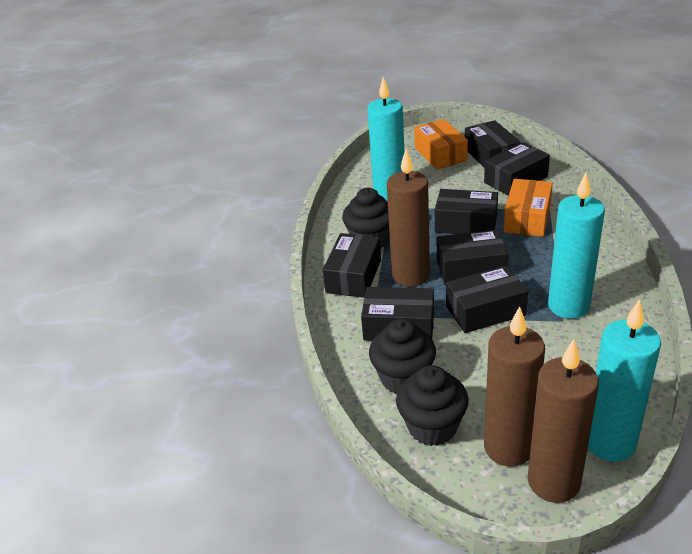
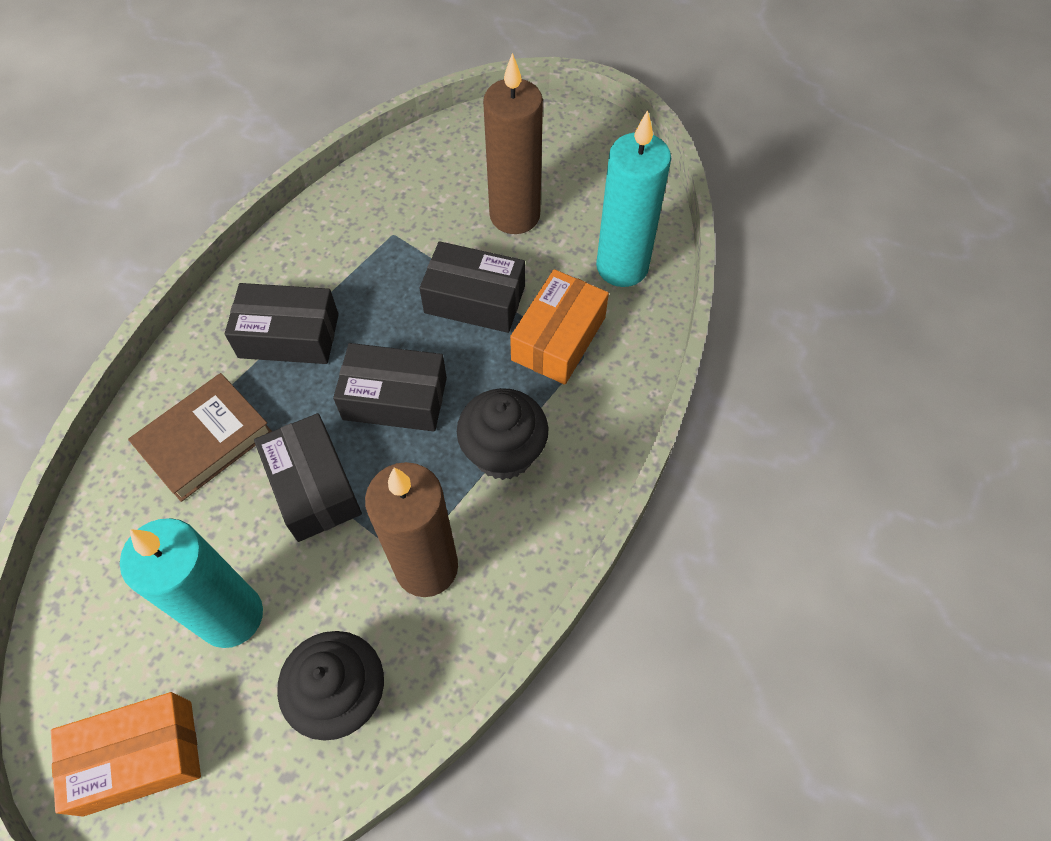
black box: [323,233,381,298] [361,287,434,341] [435,189,498,234] [437,229,508,285] [446,265,528,333] [465,120,521,168] [484,142,550,196] = 7 -> [225,283,339,364] [254,413,362,542] [333,343,447,431] [420,241,525,333] = 4
black cupcake: [342,188,390,249] [369,319,436,394] [396,365,469,446] = 3 -> [277,631,384,741] [457,388,549,480] = 2
brown book: none = 0 -> [128,373,272,502] = 1
brown candle: [387,149,430,287] [484,306,545,467] [527,339,599,503] = 3 -> [365,462,458,597] [483,53,543,234] = 2
turquoise candle: [367,77,404,201] [548,173,605,319] [588,299,661,462] = 3 -> [120,518,263,648] [596,110,671,287] = 2

